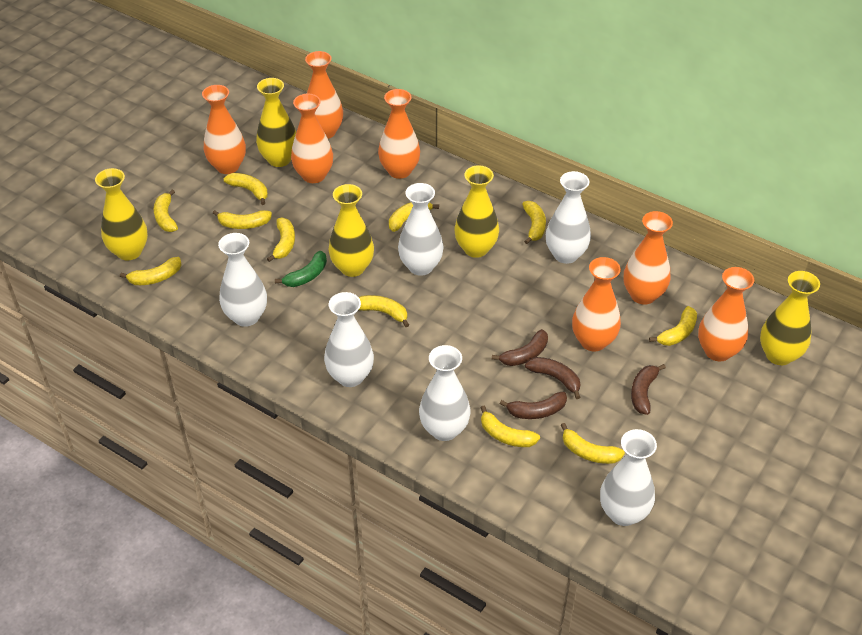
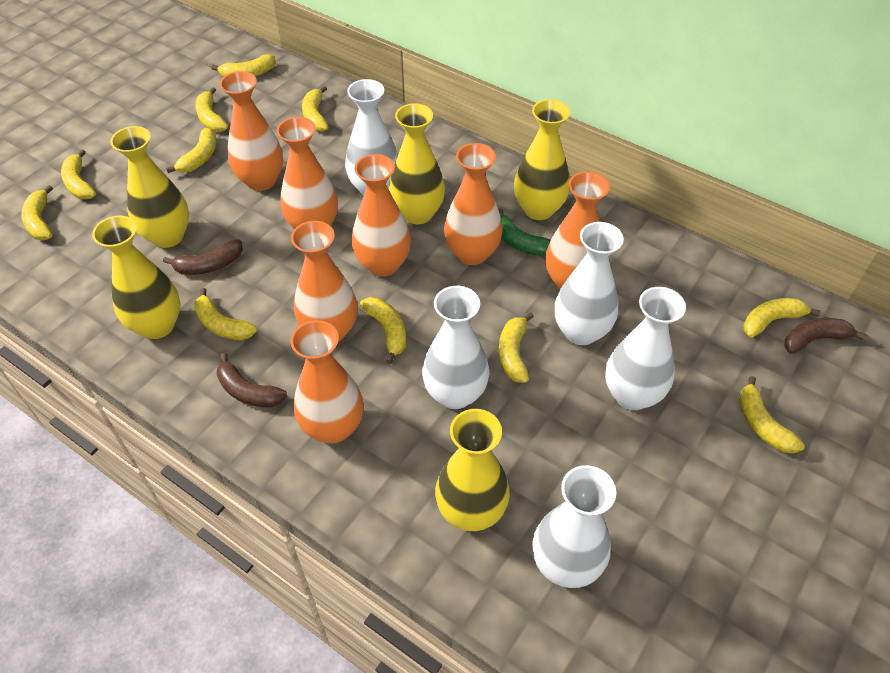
brown banana: [492,329,548,366] [500,392,567,419] [525,357,580,399] [631,364,666,415] = 4 -> [163,240,243,275] [217,353,287,407] [784,318,867,354] = 3
white vase: [218,233,267,327] [324,292,374,387] [398,183,444,276] [419,345,470,441] [546,171,591,264] [600,429,657,526] = 6 -> [345,79,398,196] [422,286,489,409] [532,465,616,588] [555,222,624,345] [605,287,686,410] = 5

